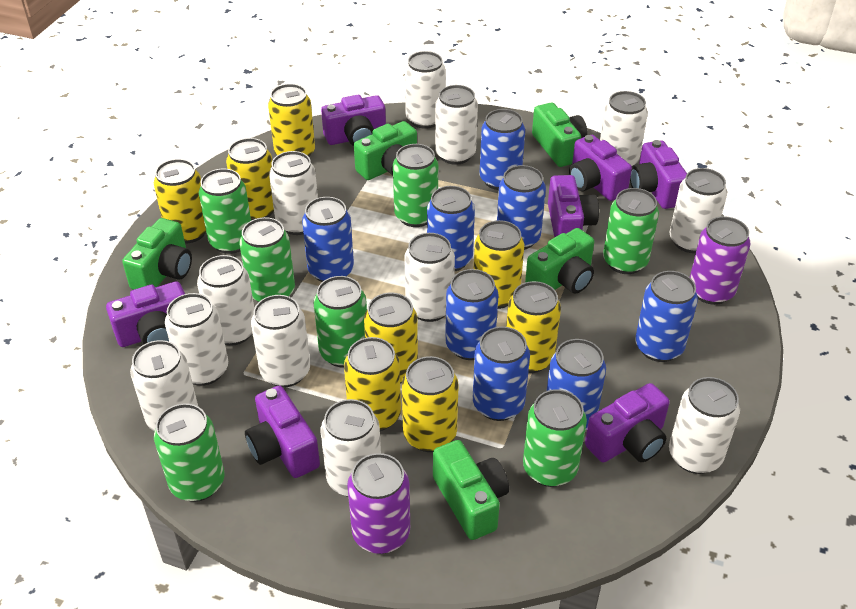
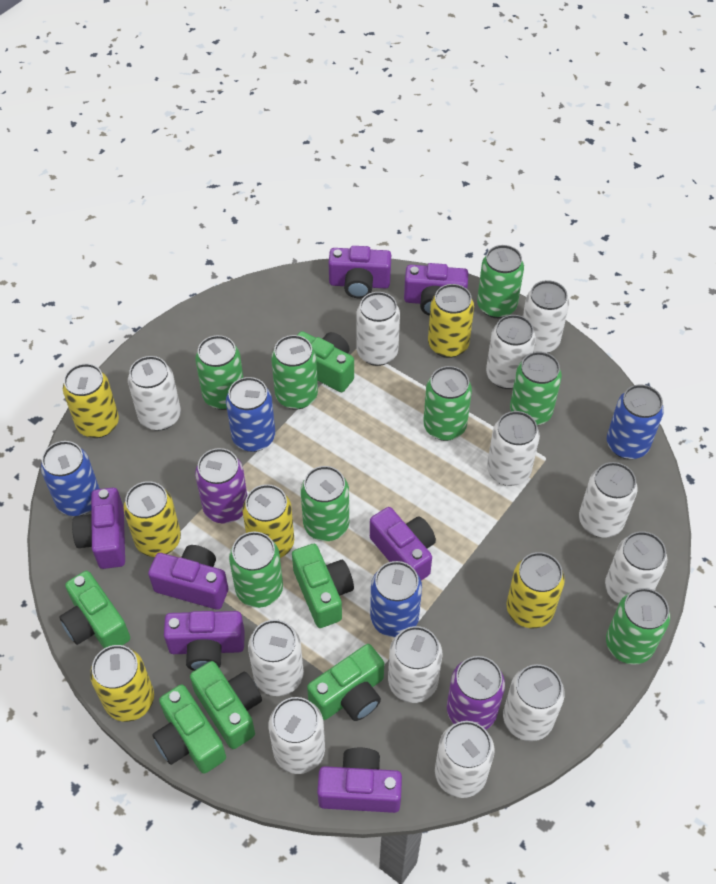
blue can: [302,197,354,282] [427,186,475,271] [445,269,499,360] [473,327,530,421] [480,109,525,190] [497,165,546,250] [547,339,606,430] [635,271,698,362] = 8 -> [41,441,100,516] [226,377,275,452] [370,561,422,637] [607,385,664,459] = 4
green camera: [122,218,192,290] [354,121,417,180] [433,440,509,540] [525,228,594,294] [532,102,588,167] = 5 -> [59,571,130,648] [152,684,226,774] [190,661,262,749] [292,544,354,628] [297,331,354,392] [307,644,384,721] = 6
green can: [154,403,224,502] [199,169,251,254] [239,217,295,302] [314,276,367,367] [393,144,438,227] [523,389,587,487] [603,188,659,274] = 7 -> [195,335,243,410] [229,532,283,608] [271,335,318,410] [301,466,349,541] [423,366,472,441] [477,245,524,318] [510,352,562,426] [606,588,670,665] = 8
yellow can: [154,159,206,243] [226,138,274,220] [268,84,315,157] [344,337,401,431] [364,292,418,384] [402,356,459,452] [474,220,524,309] [506,281,561,373] = 8 -> [63,363,119,438] [90,645,154,722] [124,481,181,557] [242,484,294,558] [428,284,474,358] [506,552,565,628] = 6

